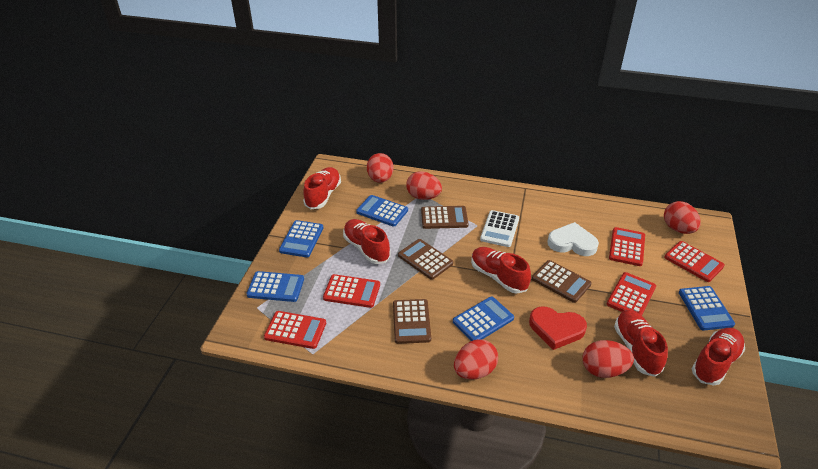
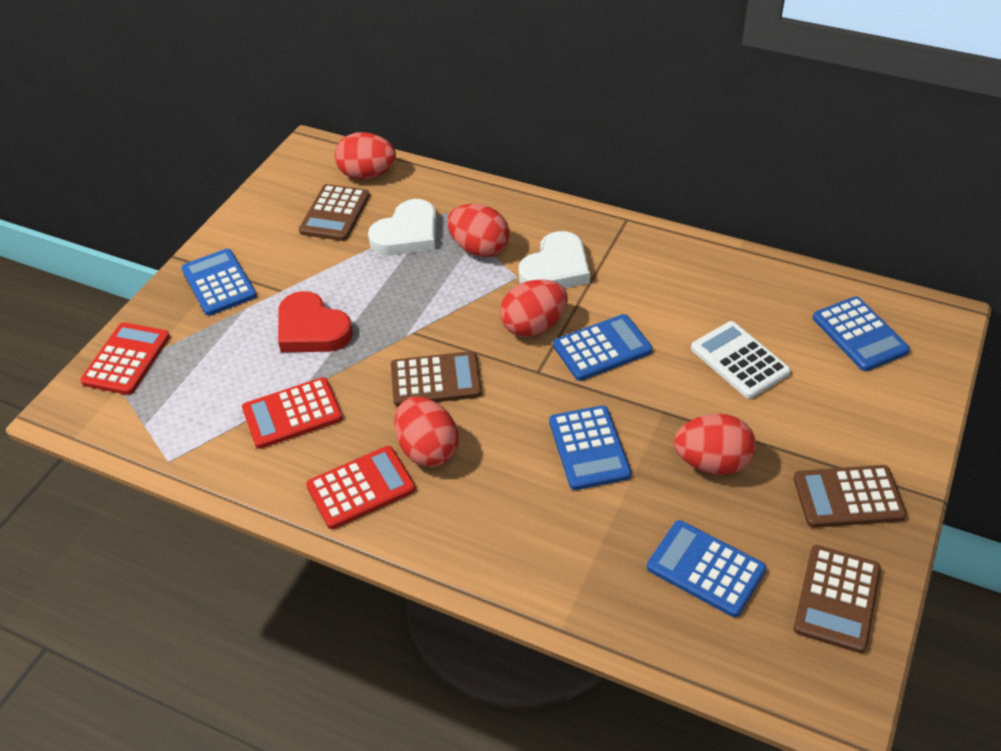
red calculator: [264,311,326,349] [323,274,380,308] [607,272,656,315] [609,227,645,266] [664,241,725,282] = 5 -> [80,322,170,395] [242,377,343,449] [306,446,416,529] = 3
red shoe: [303,167,341,209] [343,219,390,264] [471,247,531,293] [614,310,668,377] [692,328,745,386] = 5 -> none = 0
white heart: [547,222,599,256] = 1 -> [368,199,437,256] [519,231,590,288] = 2

